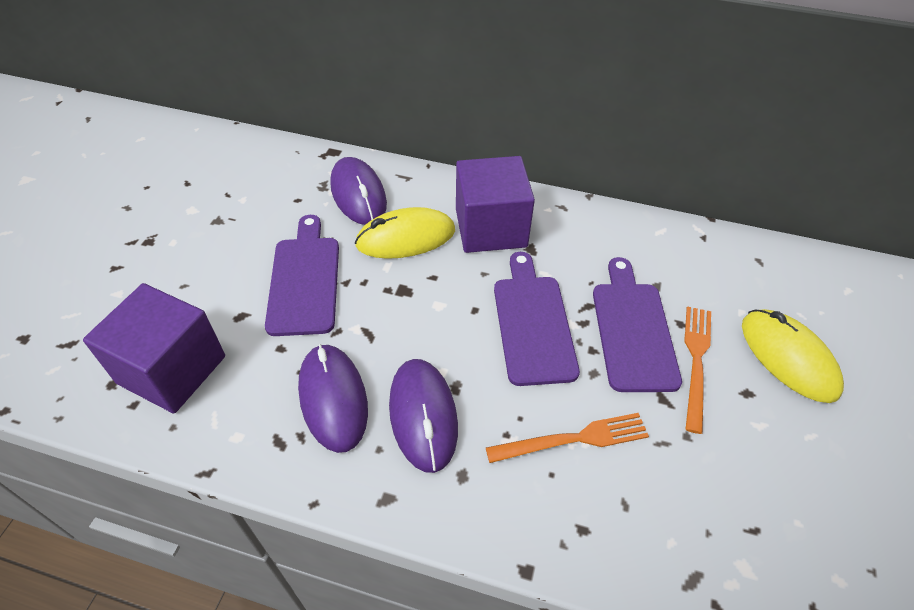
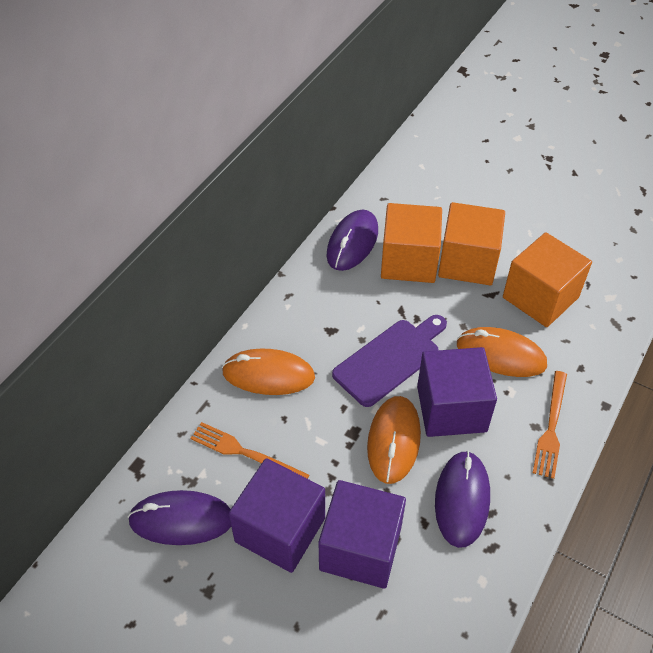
orange cube: none = 0 -> [381,203,442,283] [438,202,505,285] [503,232,592,327] = 3
orange mouse: none = 0 -> [222,349,315,395] [367,396,421,484] [457,327,547,377] = 3
purple cube: [83,283,225,414] [456,156,535,253] = 2 -> [229,458,325,573] [319,480,406,589] [417,347,497,437] = 3
purple cutting board: [265,215,339,336] [494,252,580,386] [593,257,682,392] = 3 -> [332,315,447,407] = 1
yellow mouse: [355,207,455,259] [742,309,844,403] = 2 -> none = 0

